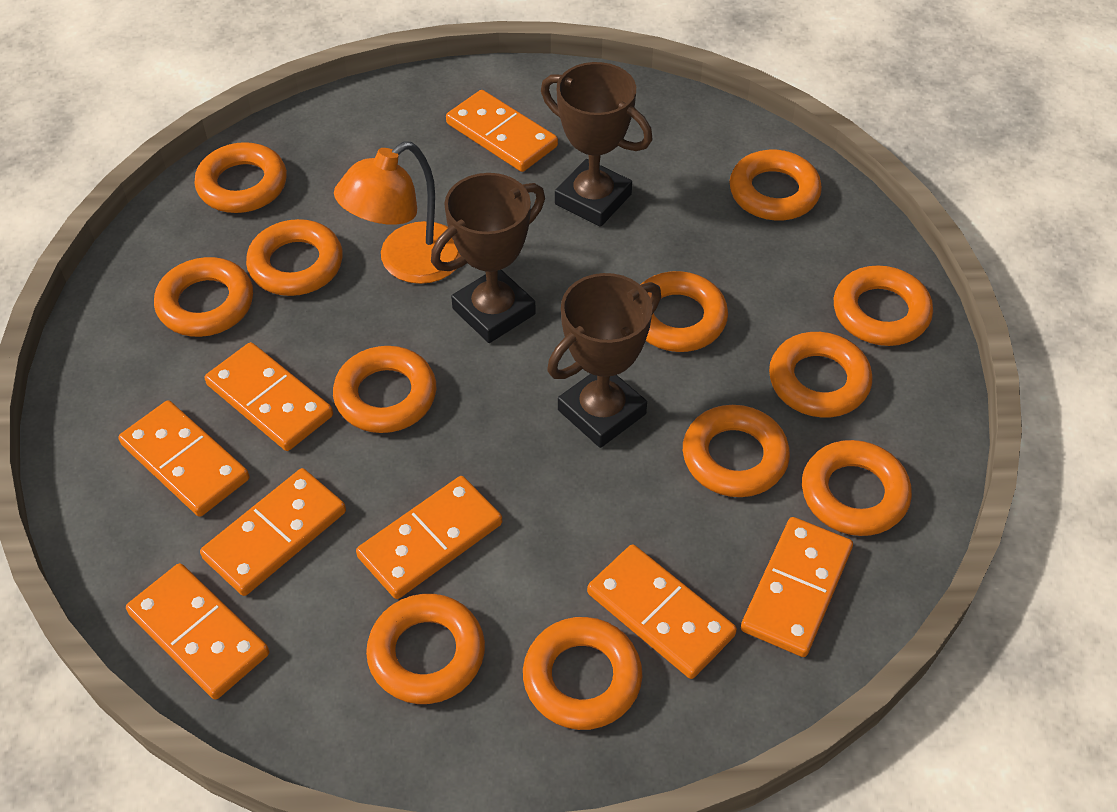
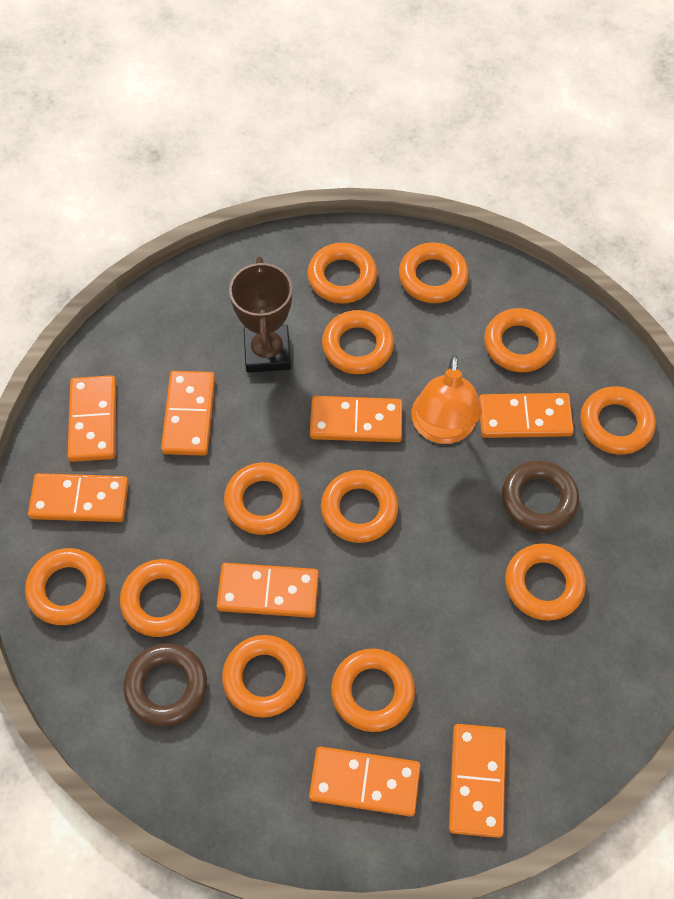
brown ring: none = 0 -> [123,643,207,726] [502,460,579,533] = 2
brown trophy: [431,173,545,343] [541,62,652,227] [547,273,661,448] = 3 -> [229,257,292,373] = 1

